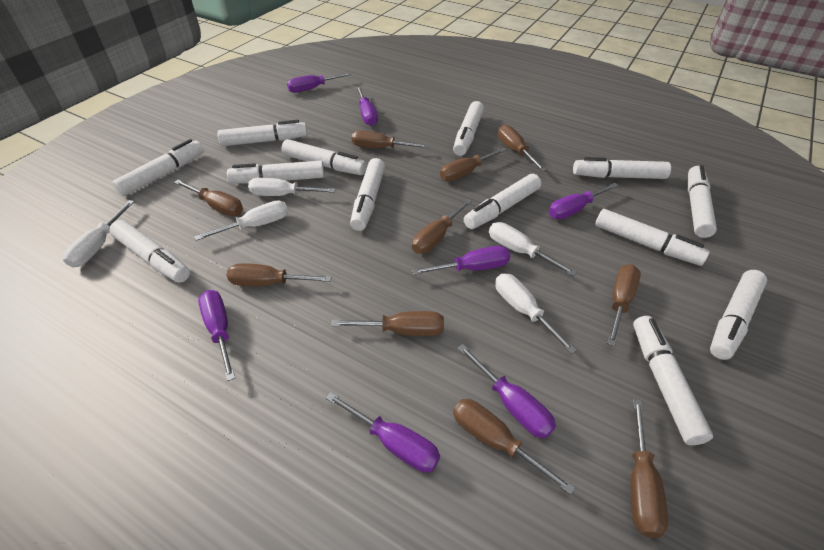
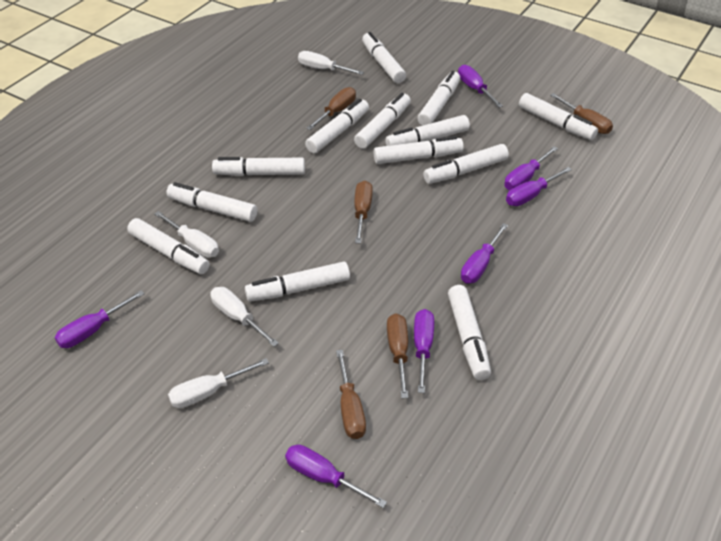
brown screwdriver: [174,180,243,216] [227,263,332,286] [331,311,444,336] [352,130,429,148] [412,199,472,254] [440,147,507,182] [453,399,575,495] [498,125,546,171] [607,264,641,346] [630,399,668,538] = 10 -> [307,87,356,130] [336,350,366,439] [355,181,373,243] [387,313,408,398] [550,93,613,134] = 5
white screwdriver: [63,200,135,268] [194,200,288,241] [248,177,336,196] [489,222,577,276] [495,273,577,354] = 5 -> [154,211,219,258] [168,358,269,408] [210,287,279,347] [298,51,364,75] = 4

